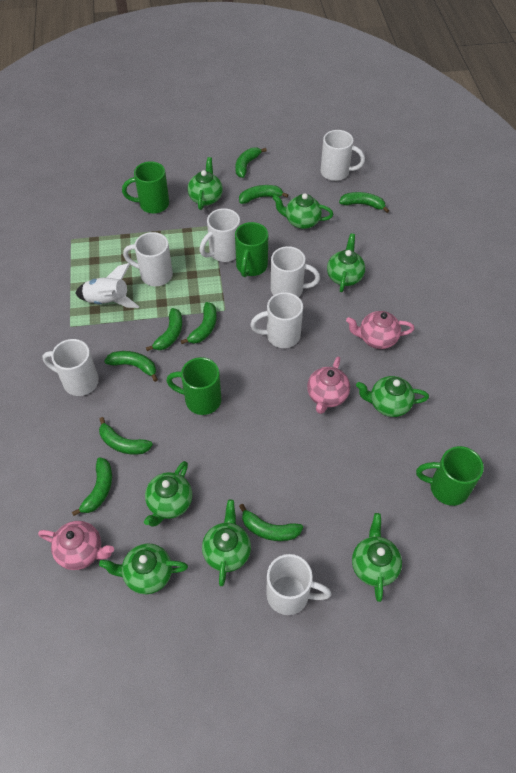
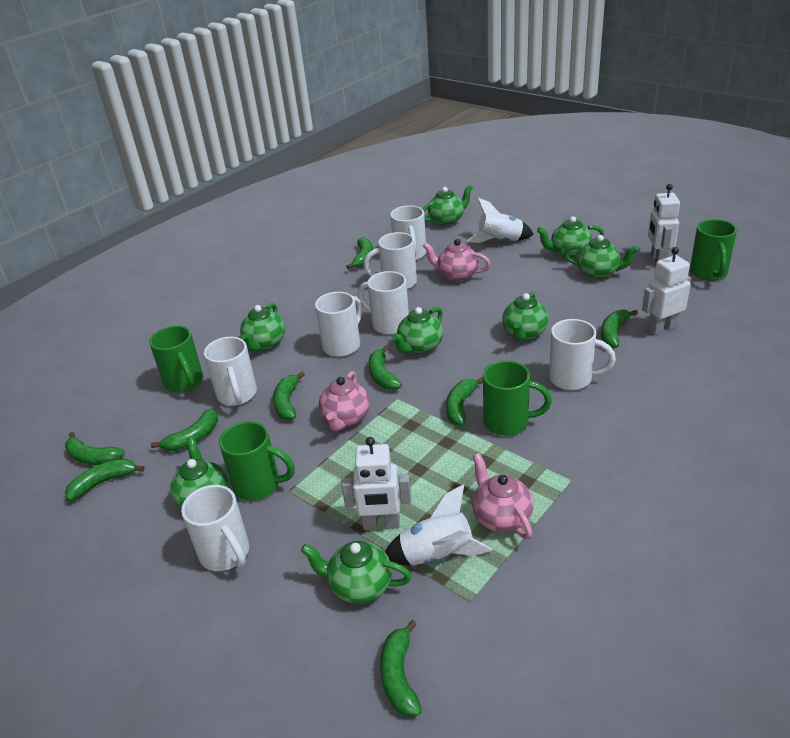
white robot: none = 0 -> [341,437,411,530] [642,247,691,335] [648,184,680,263] = 3
white rocket: [75,263,139,308] = 1 -> [385,484,493,566] [467,198,534,243] = 2

